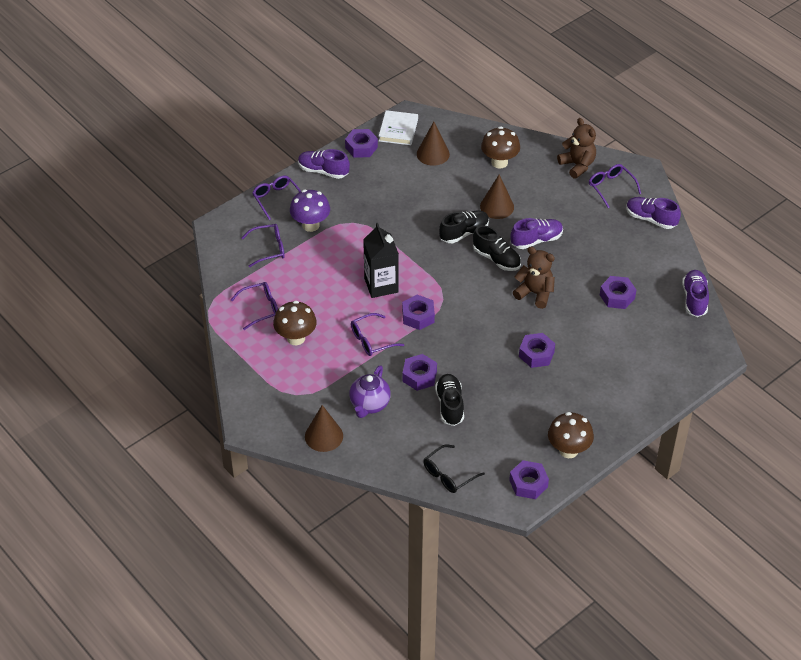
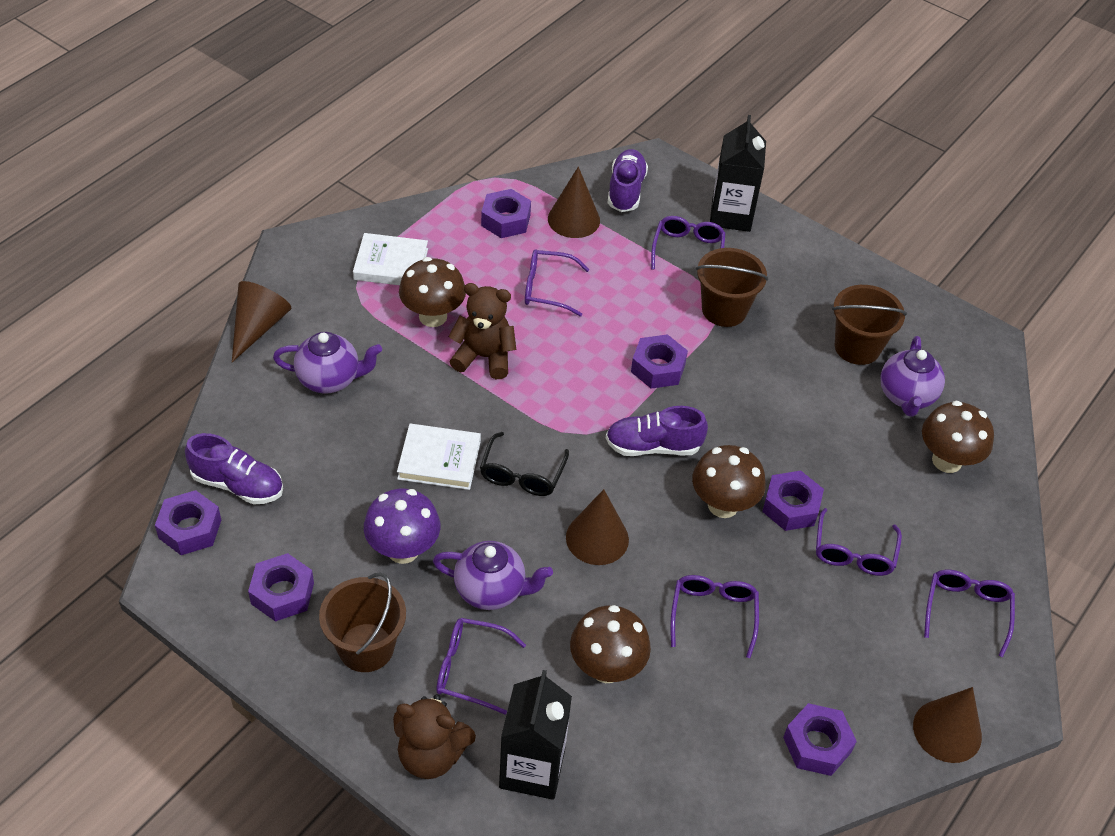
black carton: [363,223,399,298] = 1 -> [499,670,572,800] [710,115,766,232] = 2
black shoe: [435,374,464,426] [439,210,489,243] [473,225,521,271] = 3 -> none = 0
brown bucket: none = 0 -> [319,572,406,672] [696,248,768,327] [832,285,907,365] = 3
brown cone: [305,405,343,452] [417,122,450,166] [480,174,514,219] = 3 -> [232,281,292,362] [548,167,600,238] [566,489,629,565] [913,687,982,763] = 4
brown mushroom: [273,301,317,345] [481,126,520,169] [548,412,594,458] = 3 -> [399,257,466,327] [570,605,651,683] [692,445,766,518] [922,401,994,473] = 4
purple glasses: [231,282,278,330] [242,224,285,267] [252,176,301,220] [351,313,404,356] [589,164,641,208] = 5 -> [436,618,526,715] [525,250,590,316] [651,216,725,269] [670,575,759,658] [816,508,902,576] [924,570,1015,657] = 6
purple shoe: [298,149,350,179] [511,218,563,249] [626,197,681,229] [682,270,709,317] = 4 -> [185,433,283,505] [606,406,708,456] [608,149,648,212] = 3
purple teapot: [349,365,391,418] = 1 -> [273,332,382,393] [433,541,553,610] [880,336,945,417] = 3
white book: [379,110,418,145] = 1 -> [353,233,428,285] [397,424,481,490] = 2

